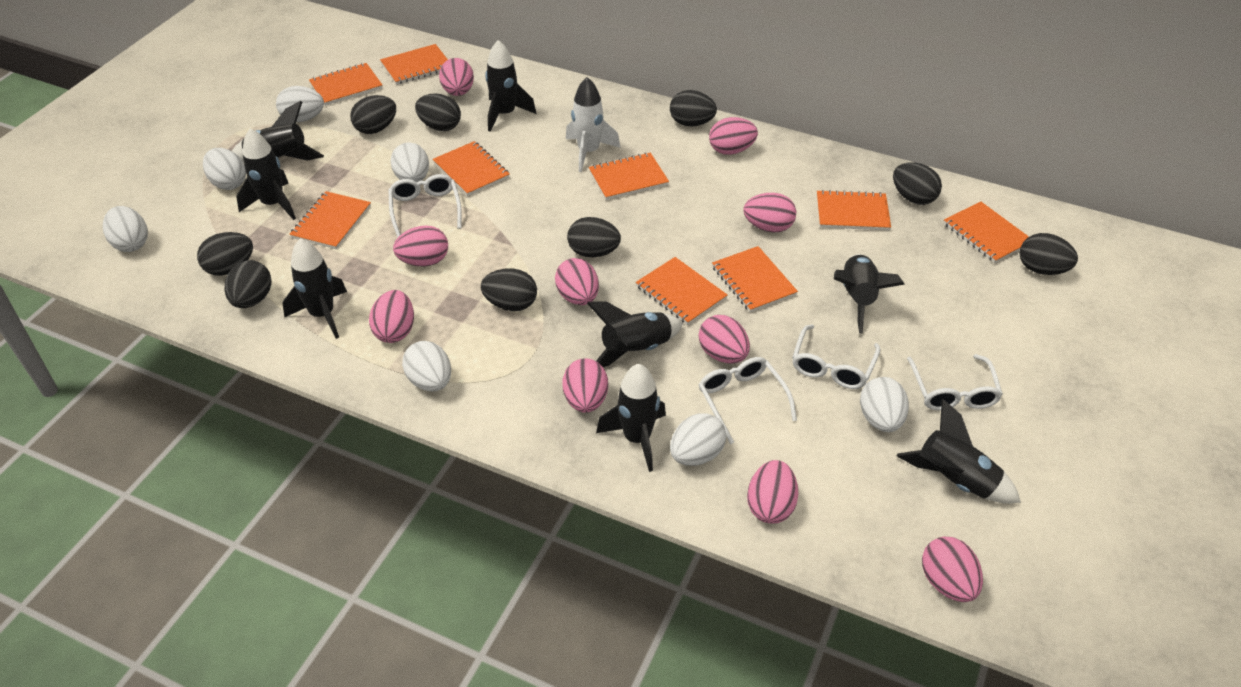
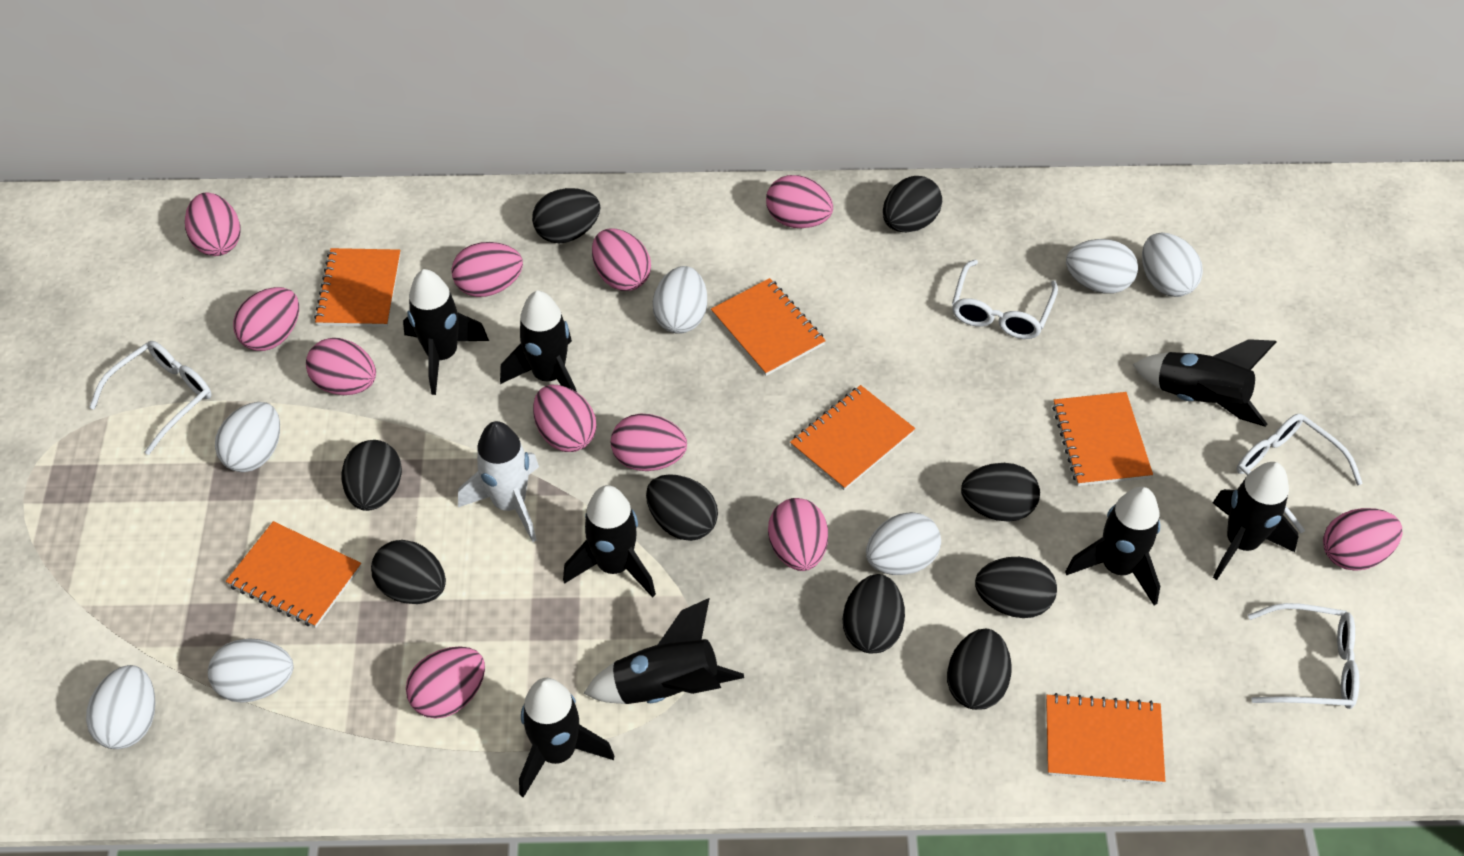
orange notebook: [290,191,371,249] [309,63,383,106] [380,44,448,85] [433,141,510,196] [589,153,669,200] [636,257,727,325] [712,246,798,312] [817,190,891,230] [944,202,1029,263] = 9 -> [226,521,361,628] [314,248,401,327] [711,278,826,376] [790,385,915,490] [1046,693,1165,784] [1052,392,1153,486] = 6
pink egg: [369,290,414,343] [393,226,448,267] [439,58,474,96] [555,258,599,305] [562,358,608,413] [699,315,750,363] [709,117,758,155] [744,193,796,233] [747,460,798,524] [922,537,983,602] = 10 -> [185,193,240,256] [233,287,299,351] [306,338,376,395] [406,646,485,719] [451,242,523,297] [533,385,596,452] [592,229,651,291] [611,414,687,471] [766,175,833,228] [768,498,828,571] [1323,508,1402,571] = 11

